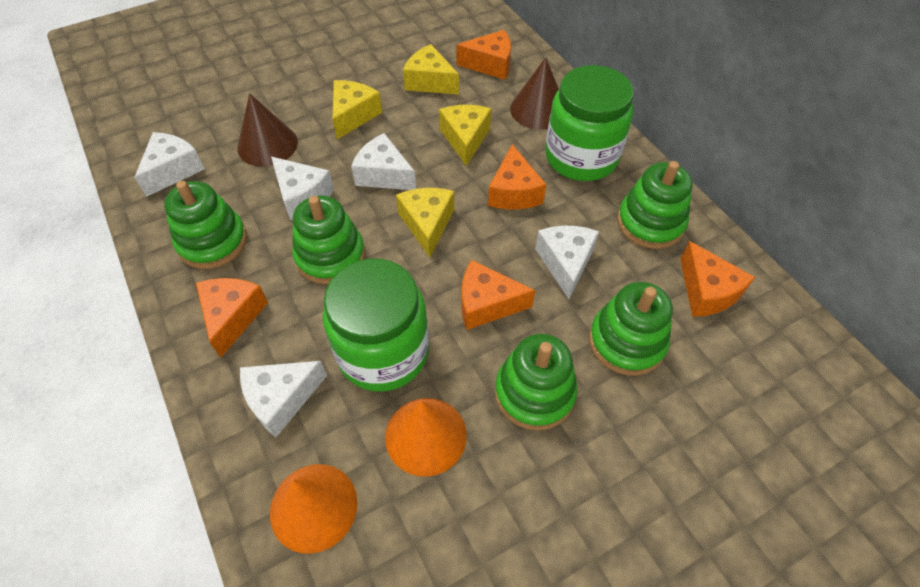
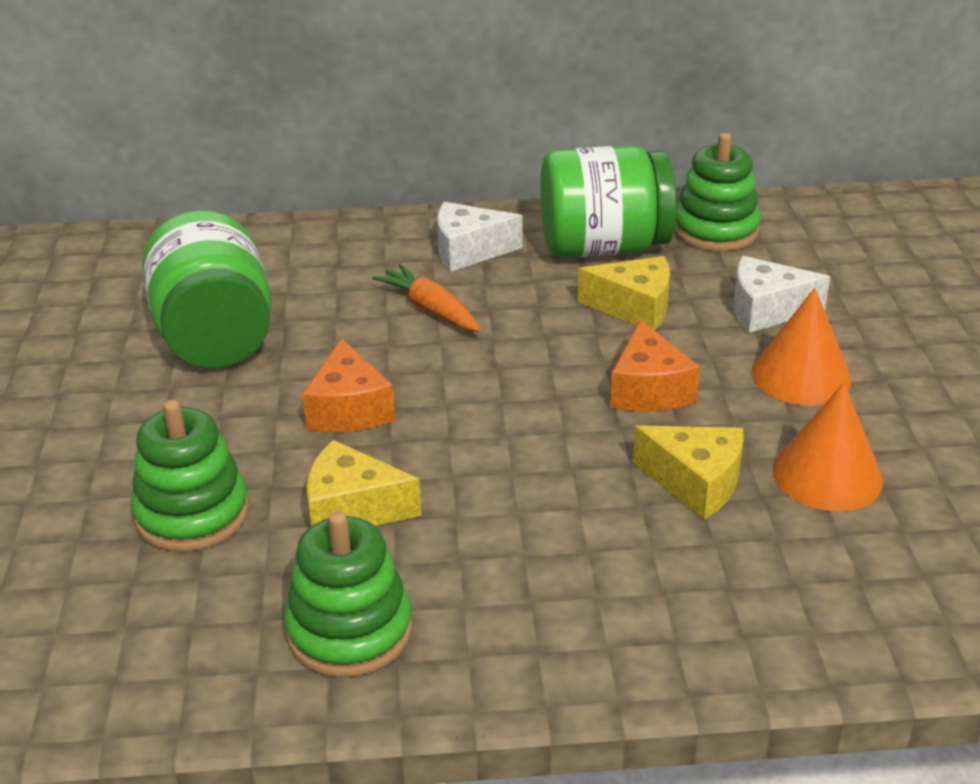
brown cone: [237,93,298,167] [510,57,559,130] = 2 -> none = 0
green stacking toy: [164,181,247,269] [292,196,365,284] [495,334,578,431] [589,282,673,376] [617,161,693,249] = 5 -> [131,399,249,552] [284,511,412,677] [674,133,761,251] = 3
orange carrot: none = 0 -> [372,264,481,332] = 1
orange cheese: [196,278,268,358] [457,30,511,80] [461,260,535,330] [488,144,547,210] [680,241,755,317] = 5 -> [302,338,395,432] [610,320,700,412] = 2
white cheese: [134,132,205,197] [240,361,327,437] [271,157,334,220] [351,133,416,190] [535,226,599,299] = 5 -> [437,202,523,272] [733,256,830,333] = 2
yellow cheese: [332,80,382,139] [396,188,454,257] [403,44,459,95] [439,105,491,166] = 4 -> [306,440,421,526] [578,256,670,331] [633,425,743,519] = 3

